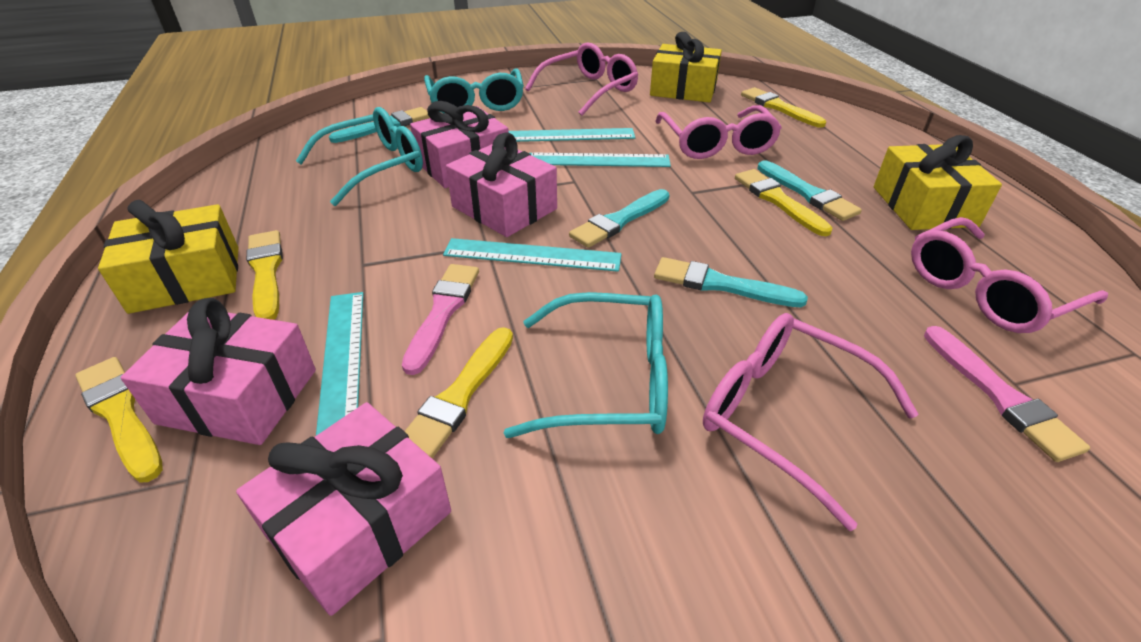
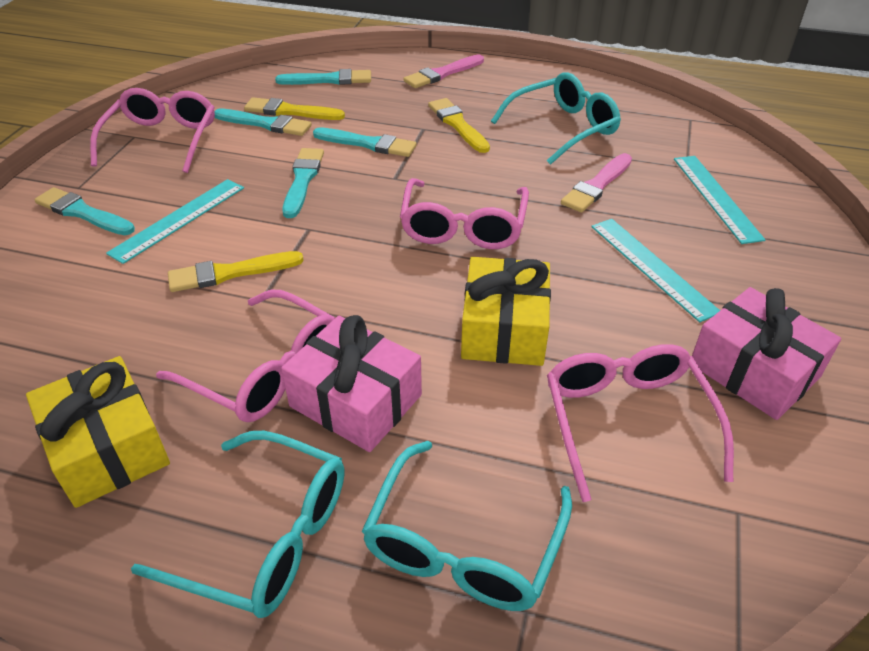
pink gift: [121,298,316,445] [236,402,451,616] [410,101,509,188] [446,132,557,237] = 4 -> [281,315,422,452] [692,287,841,420] = 2
turquoise brush: [329,107,430,143] [569,189,669,248] [654,257,808,307] [757,160,862,221] = 4 -> [34,187,135,235] [215,108,312,136] [275,69,371,85] [282,148,324,218] [313,127,417,157] = 5
turquoise ruler: [316,292,363,435] [443,238,622,272] [509,128,635,142] [530,152,671,167] = 4 -> [106,179,244,264] [591,219,720,322] [674,156,765,244] = 3
yellow brush: [75,357,163,483] [246,230,283,320] [404,327,513,459] [735,169,832,236] [741,87,826,128] = 5 -> [168,251,304,292] [244,97,345,120] [428,98,490,153] = 3
yellow gift: [98,200,238,314] [650,32,722,102] [874,135,1002,230] = 3 -> [26,356,170,508] [461,257,551,366] = 2

